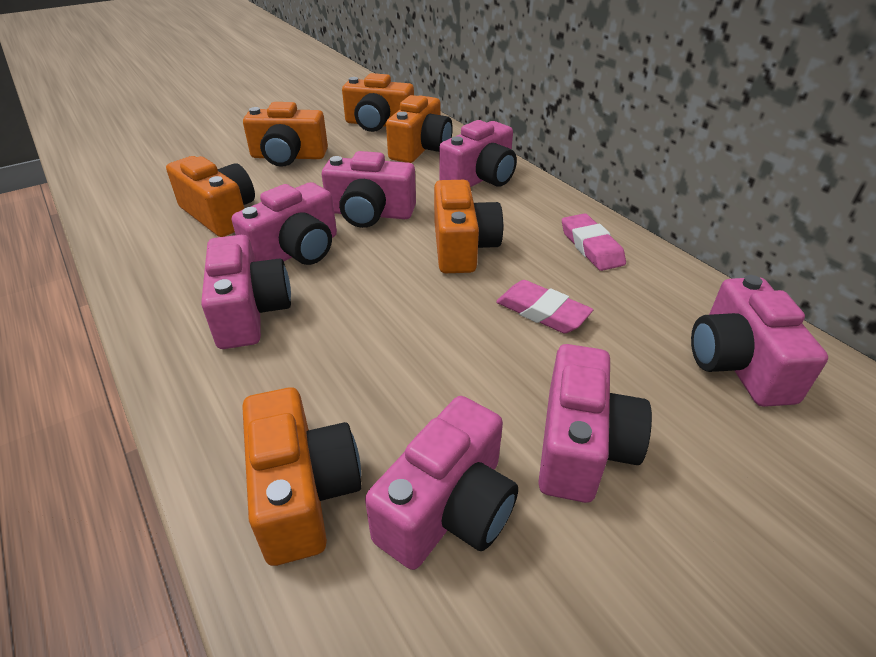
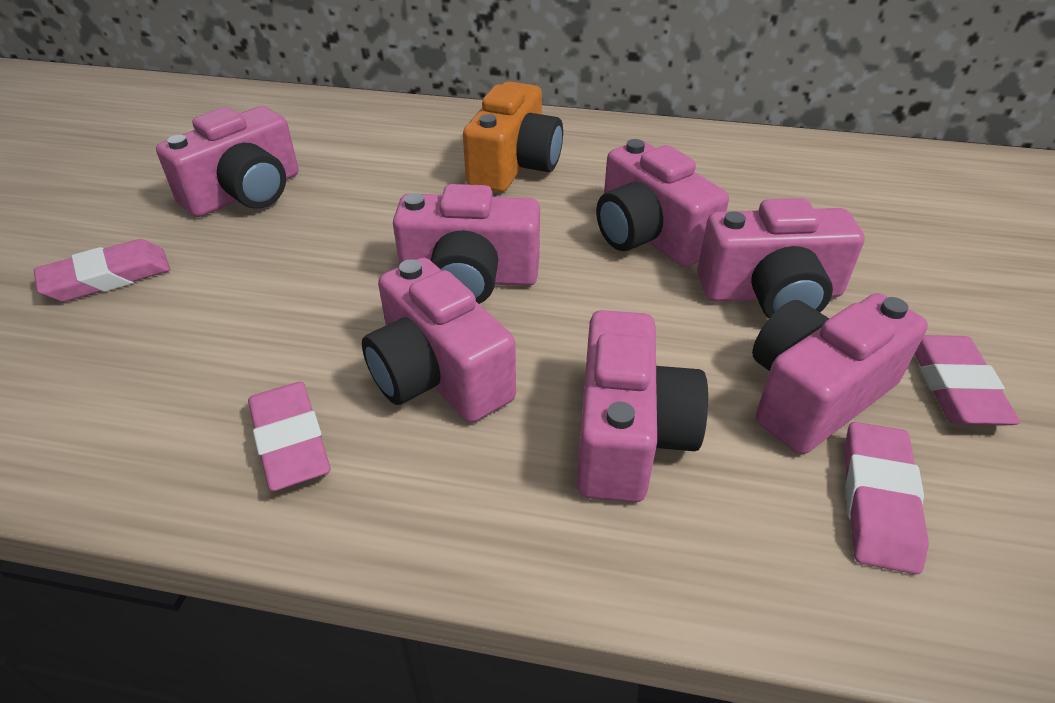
orange camera: [166,156,255,237] [242,387,362,566] [243,102,328,167] [342,73,414,132] [386,95,453,163] [434,180,503,273] = 6 -> [463,81,563,192] = 1
pink eraser: [496,280,593,333] [562,213,626,271] = 2 -> [34,239,170,302] [248,382,330,491] [844,422,929,574] [915,335,1020,426] = 4

